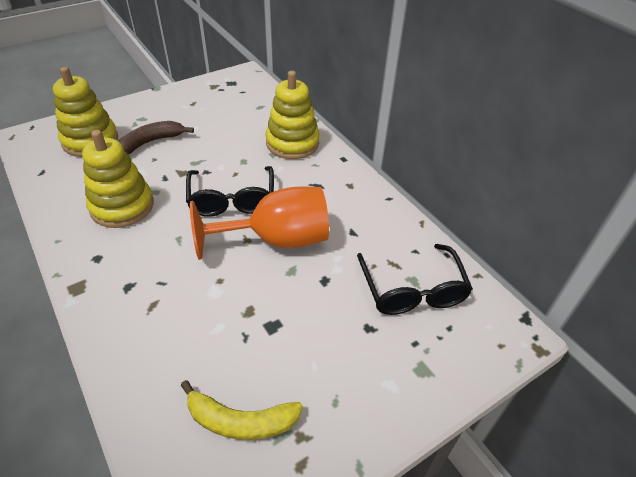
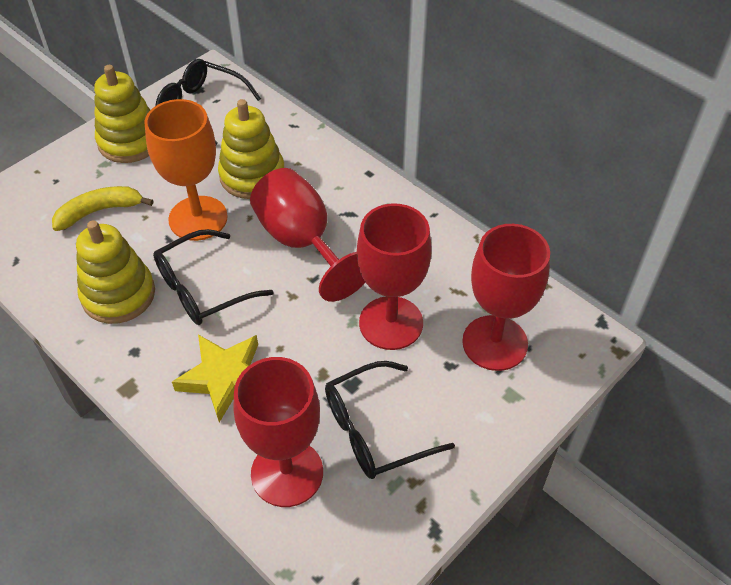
black glasses: [186,166,274,217] [357,244,473,315] = 2 -> [153,229,274,325] [155,59,261,145] [325,361,455,479] = 3
brown banana: [118,121,194,154] = 1 -> none = 0
red goblet: none = 0 -> [233,357,323,507] [250,168,365,302] [357,204,431,350] [462,224,550,371] = 4
yellow star: none = 0 -> [172,335,258,422] = 1

